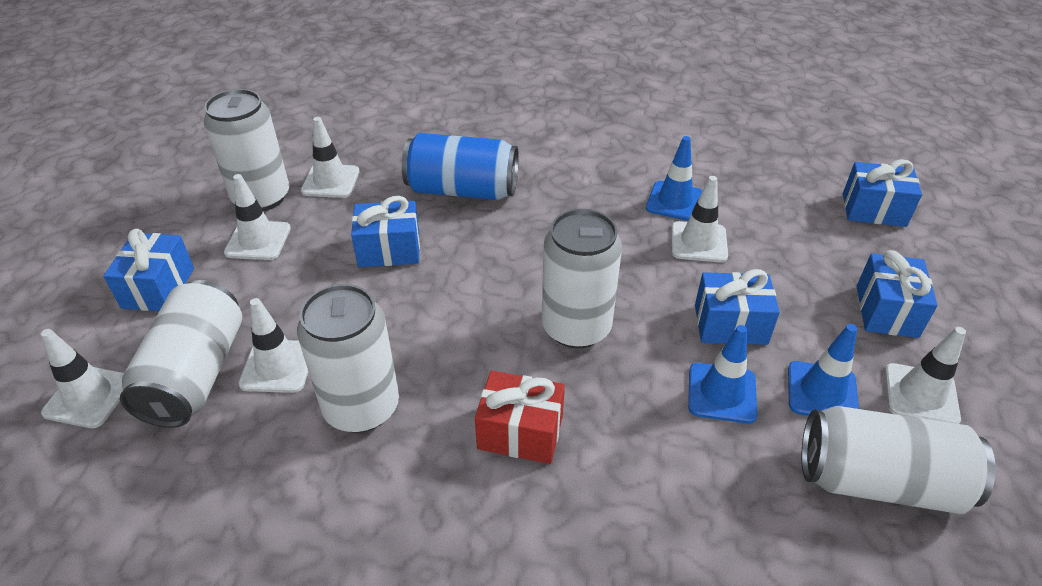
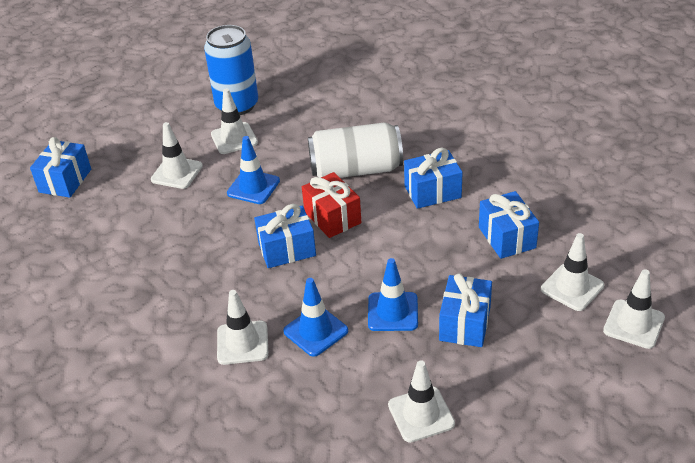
white can: [120,280,242,428] [204,89,289,211] [297,284,399,433] [542,209,622,349] [801,406,996,514] = 5 -> [308,122,403,178] = 1

